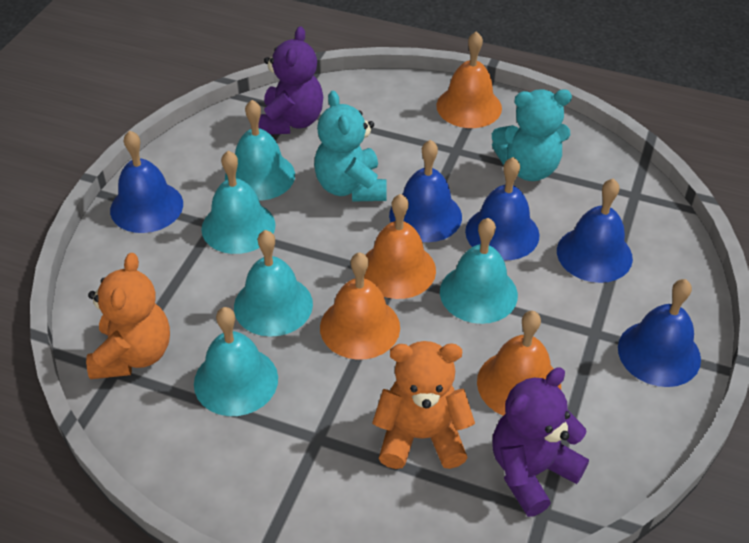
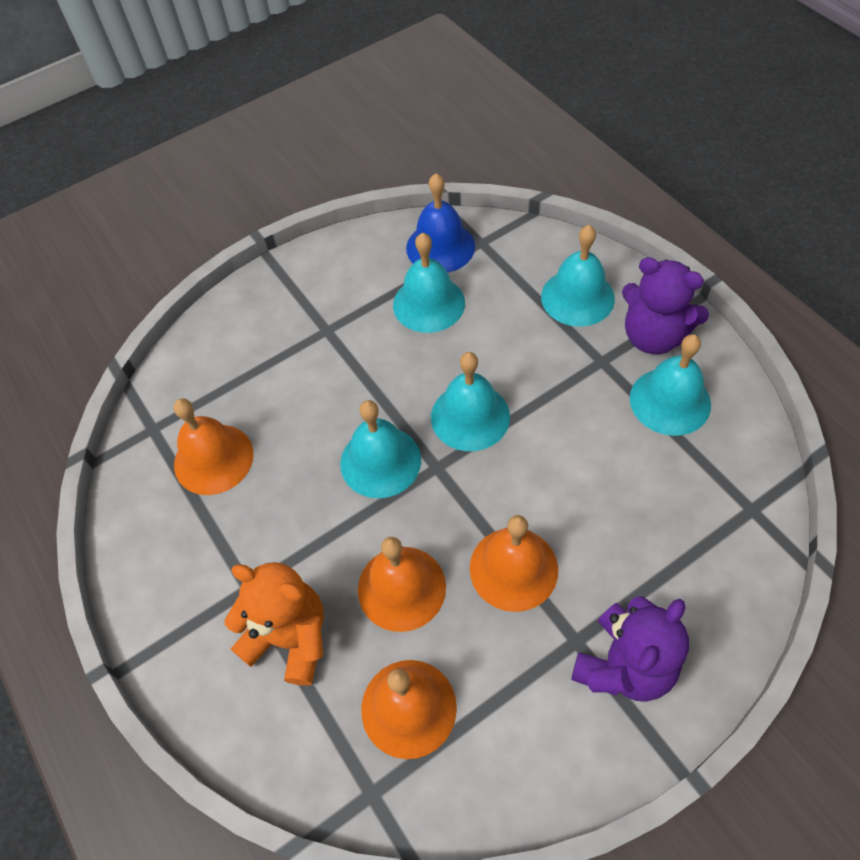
blue bell: [110,130,183,233] [389,140,462,242] [465,157,540,261] [557,179,633,283] [618,279,701,387] = 5 -> [406,173,475,273] = 1
orange teddy bear: [86,253,170,379] [372,341,475,469] = 2 -> [225,562,324,686] = 1
turquoise teddy bear: [314,91,387,202] [492,89,572,181] = 2 -> none = 0

